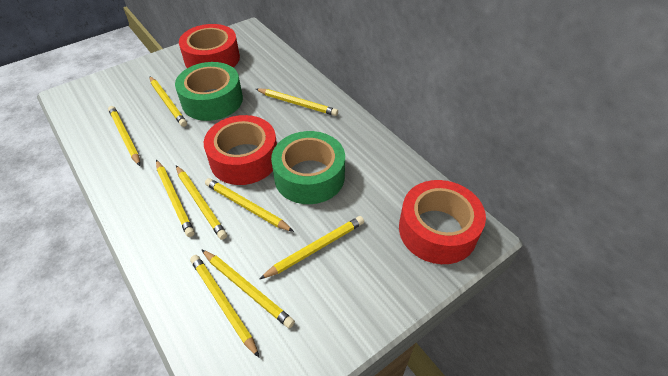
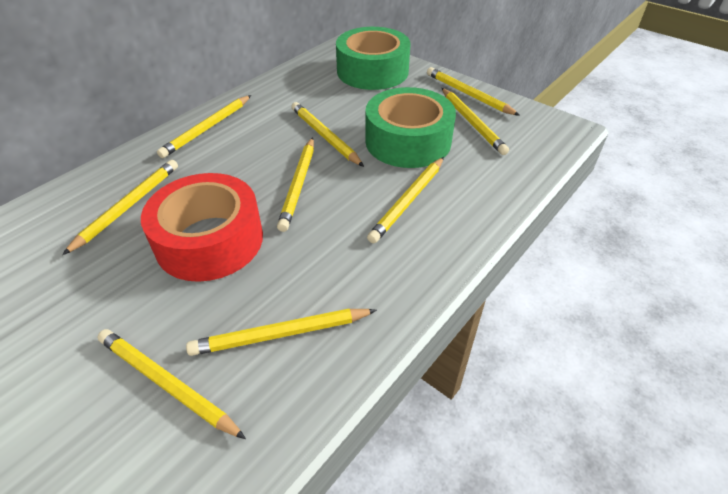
red tape: [179,24,240,68] [204,115,277,185] [399,180,486,264] = 3 -> [141,173,263,282] = 1

